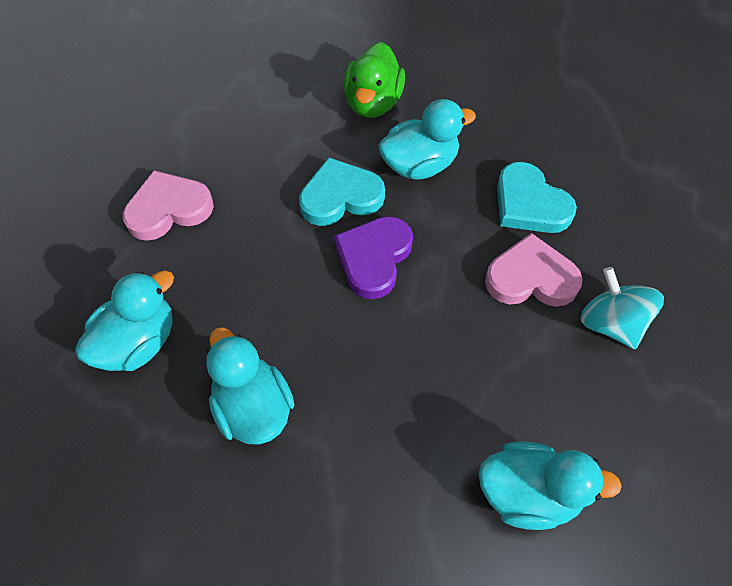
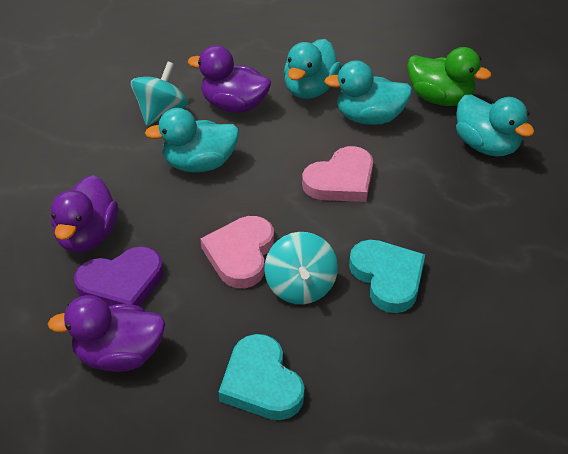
purple duck: none = 0 -> [48,295,165,372] [51,175,118,252] [188,45,271,113] = 3
turquoise spinning top: [580,267,664,349] = 1 -> [131,62,188,126] [264,232,338,304] = 2

